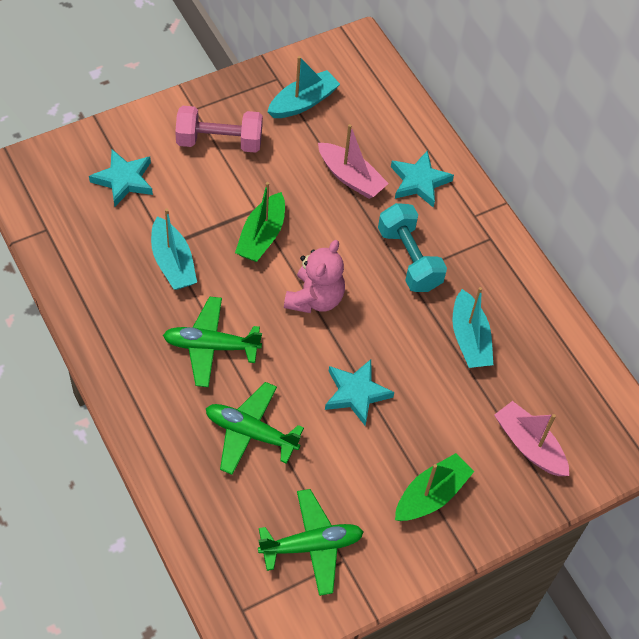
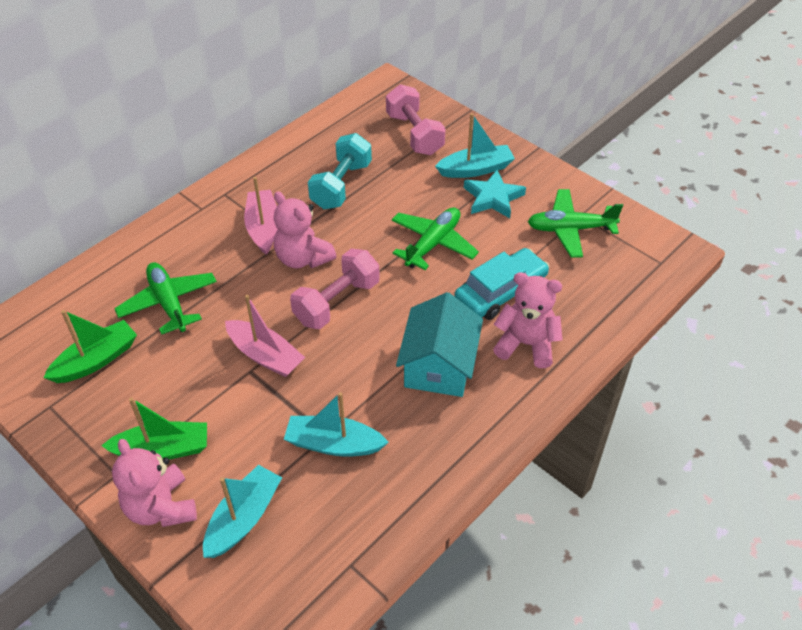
pink dumbbell: [175,106,263,153] = 1 -> [290,249,380,329] [386,84,446,155] = 2
pink teddy bear: [284,240,345,313] = 1 -> [112,439,197,527] [274,191,336,268] [493,272,563,368] = 3
turquoise car: none = 0 -> [454,248,549,320] = 1
turquoise house: none = 0 -> [396,292,483,397] = 1
turquoise star: [89,150,153,206] [325,359,394,426] [391,150,454,208] = 3 -> [464,169,526,218] = 1

